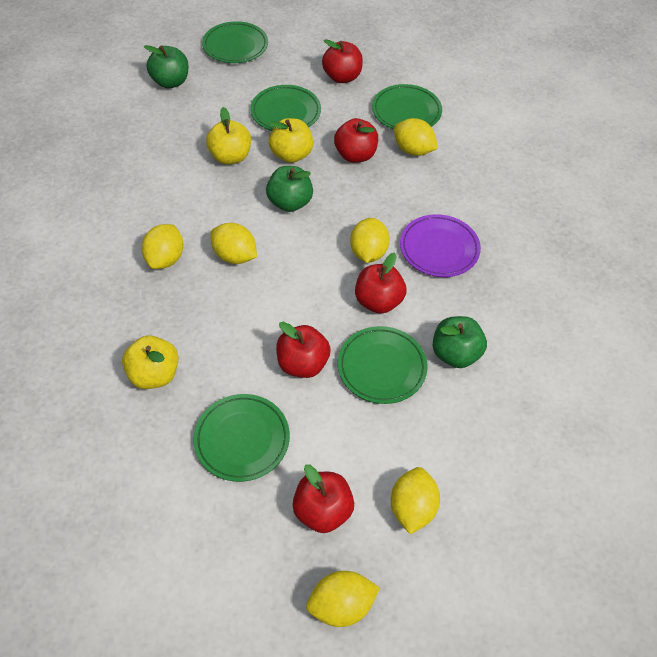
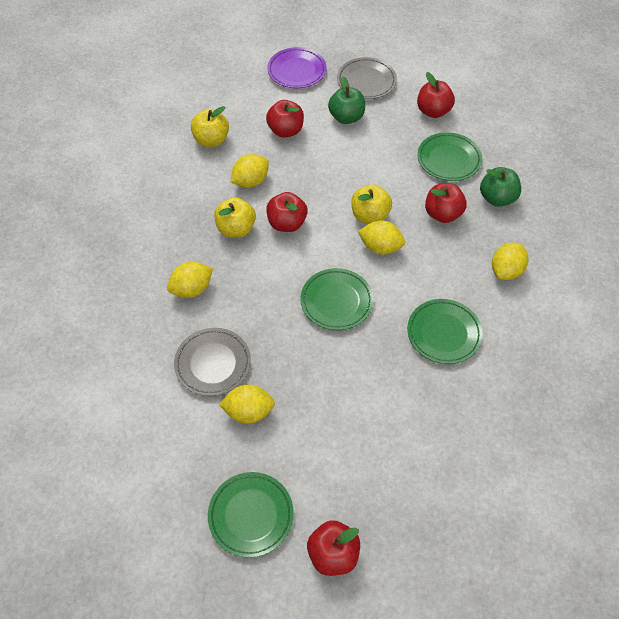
green apple: [144,45,188,88] [266,166,313,212] [433,316,487,368] = 3 -> [328,76,365,124] [480,167,521,207] = 2
green plate: [193,394,290,482] [202,21,268,63] [250,85,321,131] [338,326,428,404] [372,84,442,129] = 5 -> [208,472,294,558] [300,268,373,330] [407,299,483,364] [417,132,482,181] = 4
grey plate: none = 0 -> [174,328,251,396] [337,57,397,99] = 2
yellow lemon: [142,224,183,269] [210,223,257,264] [306,571,380,627] [350,218,390,263] [391,467,440,534] [394,118,438,156] = 6 -> [167,262,213,298] [219,384,275,424] [231,154,269,188] [358,220,405,255] [492,243,528,280] = 5

